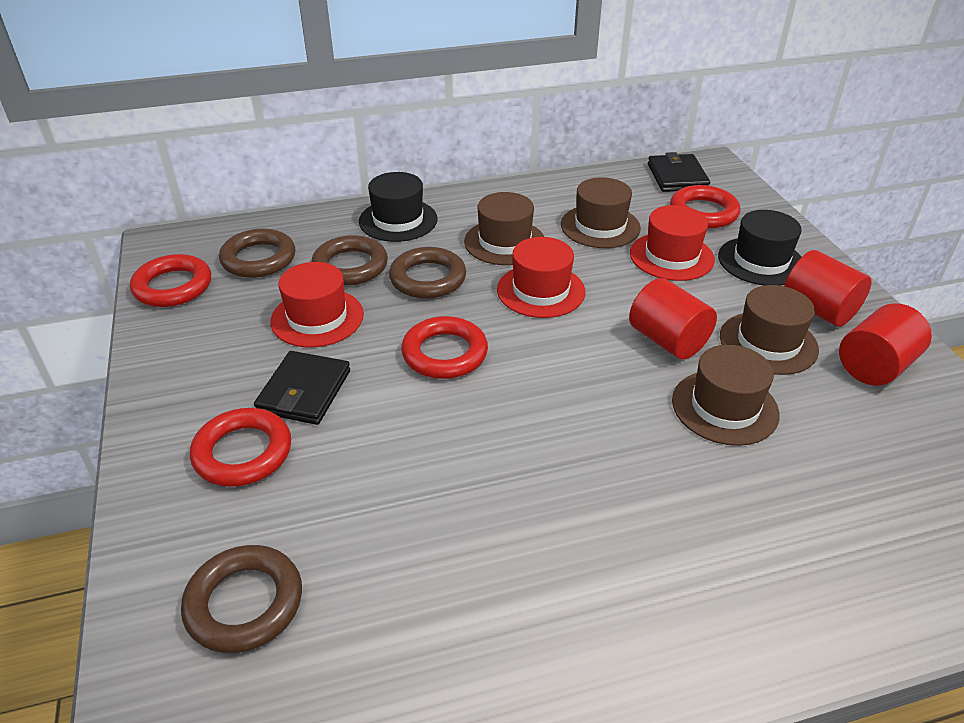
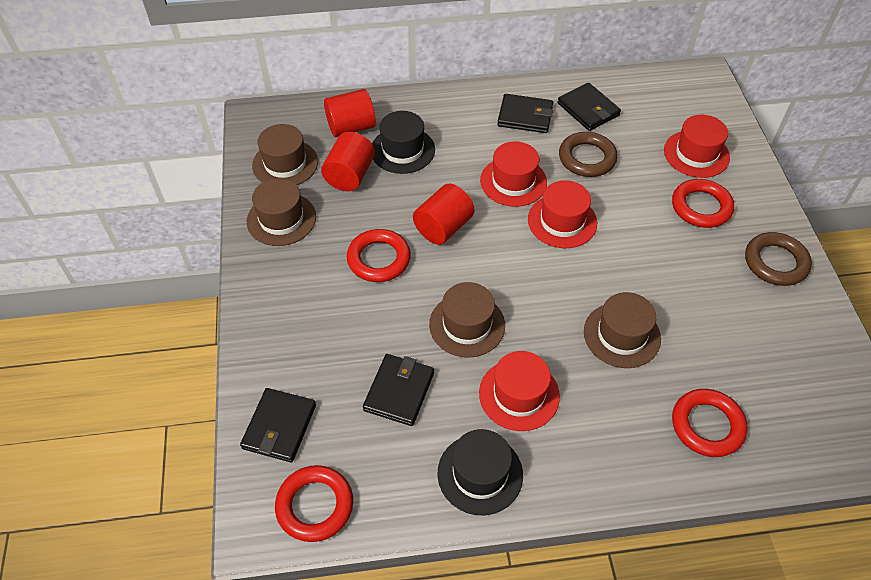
black wallet: [254,351,350,425] [648,152,710,192] = 2 -> [240,388,316,463] [363,354,434,426] [497,94,553,133] [558,83,621,131] = 4
brown ring: [181,545,302,653] [219,229,295,278] [311,235,388,285] [389,247,466,299] = 4 -> [559,132,617,177] [745,232,812,286] = 2
red hat: [270,262,364,347] [497,237,585,318] [630,205,715,281] = 3 -> [479,351,560,431] [480,141,547,207] [528,180,597,248] [664,115,730,178] = 4

